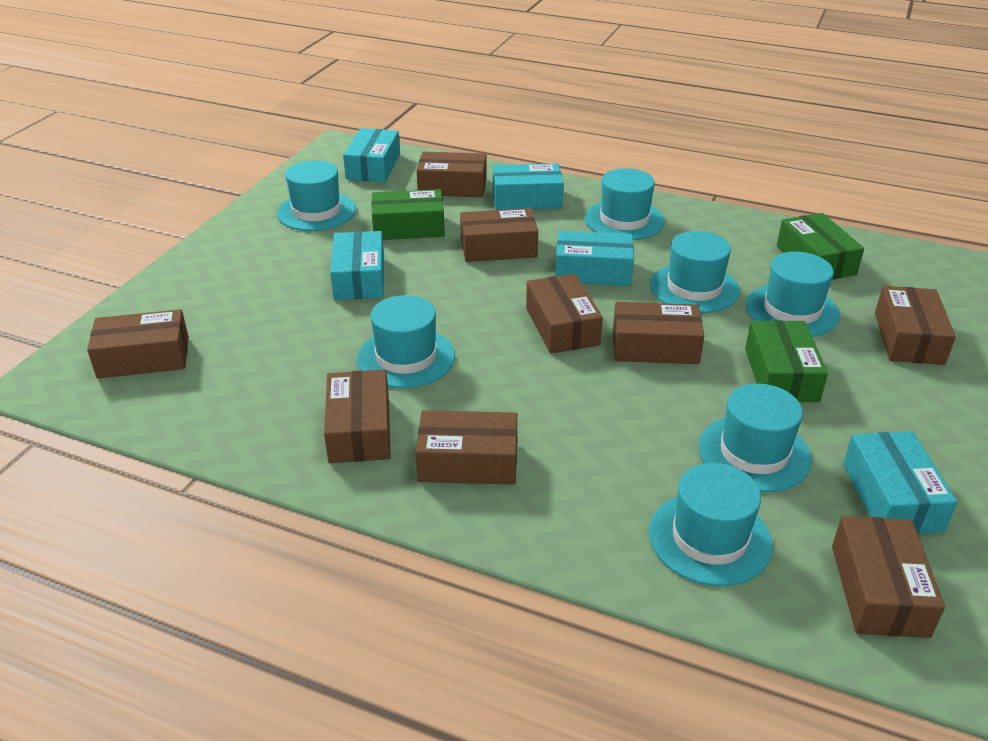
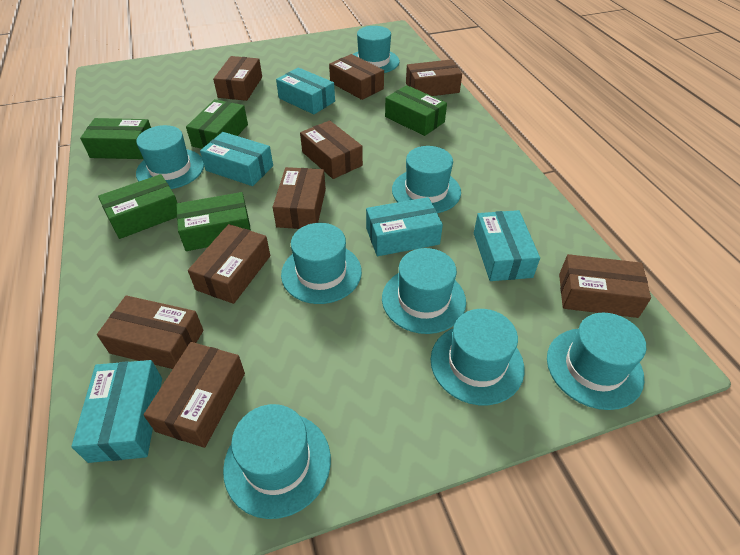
green box: [371,189,445,240] [745,320,828,402] [777,213,864,280] = 3 -> [80,118,151,159] [98,174,177,239] [176,192,251,251] [186,99,248,149] [385,85,447,136] = 5
turquoise hat: [277,160,356,231] [357,295,455,388] [585,168,665,240] [649,463,773,586] [650,231,740,313] [699,384,812,492] [746,252,840,337] = 7 -> [136,125,204,189] [223,404,331,519] [281,223,362,304] [353,26,400,73] [382,248,466,334] [392,146,461,213] [431,309,524,405] [547,313,646,410] = 8

